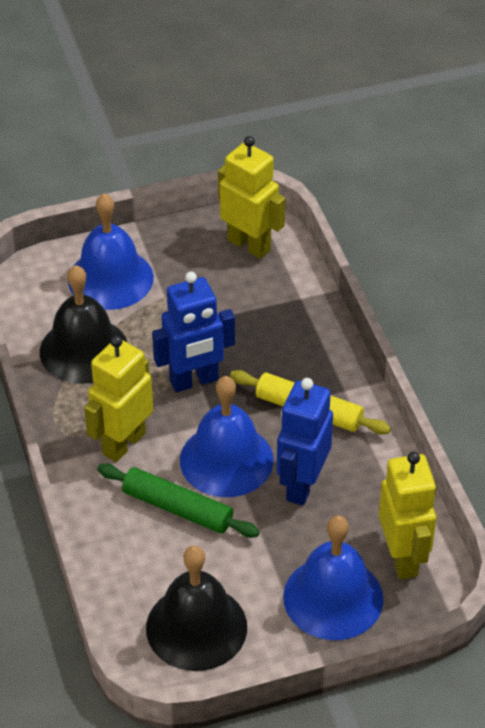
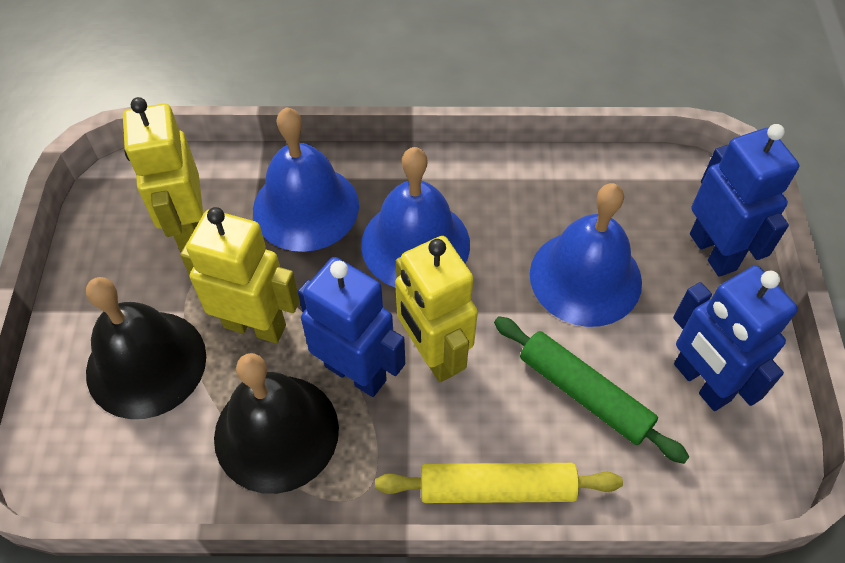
blue robot: [152,272,235,392] [277,378,333,506] = 2 -> [298,257,405,397] [673,265,798,411] [690,124,799,277] = 3

